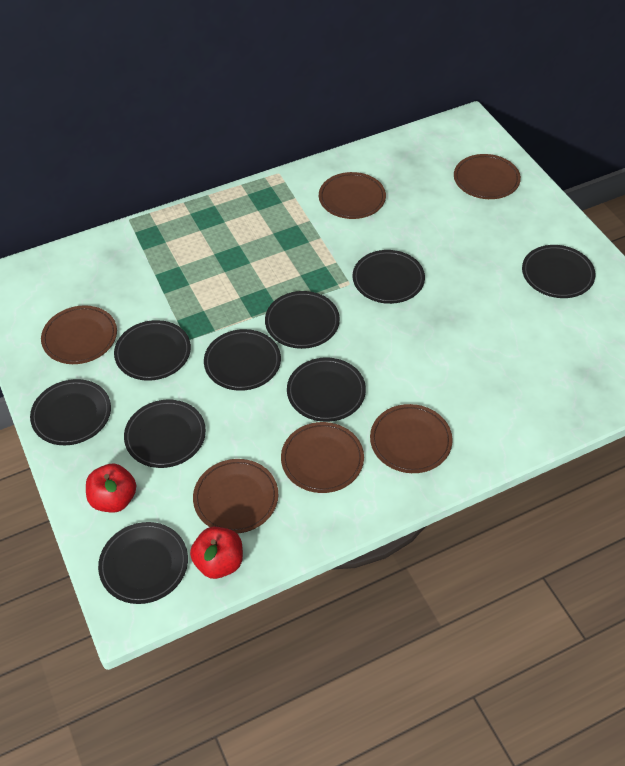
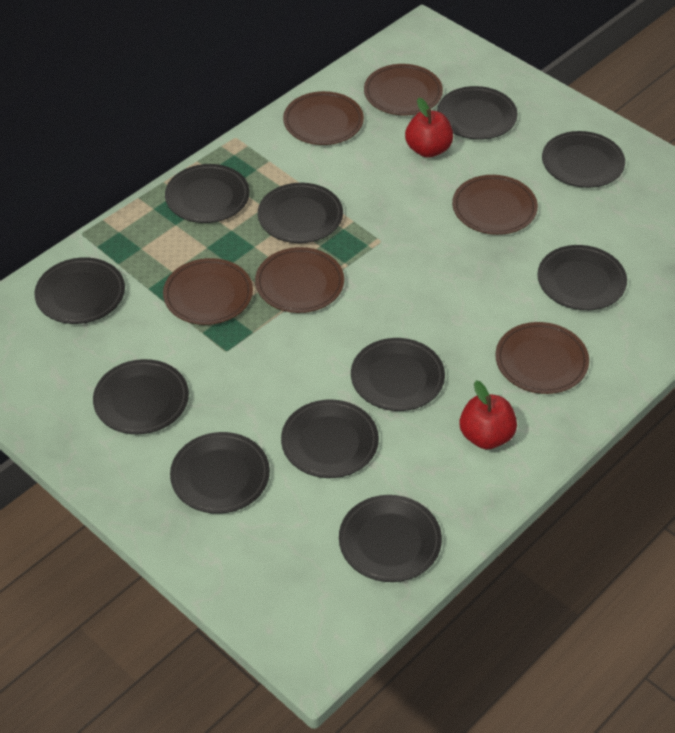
black plate: [30,379,111,445] [98,522,188,604] [114,320,191,381] [124,400,206,468] [204,329,281,391] [265,291,340,349] [287,357,366,422] [353,250,425,304] [522,245,595,298] = 9 -> [35,257,125,324] [93,359,189,434] [165,164,250,223] [170,432,270,514] [258,183,343,243] [281,399,379,478] [339,495,442,582] [351,338,445,411] [437,86,518,140] [537,245,627,310] [542,131,625,188] = 11

